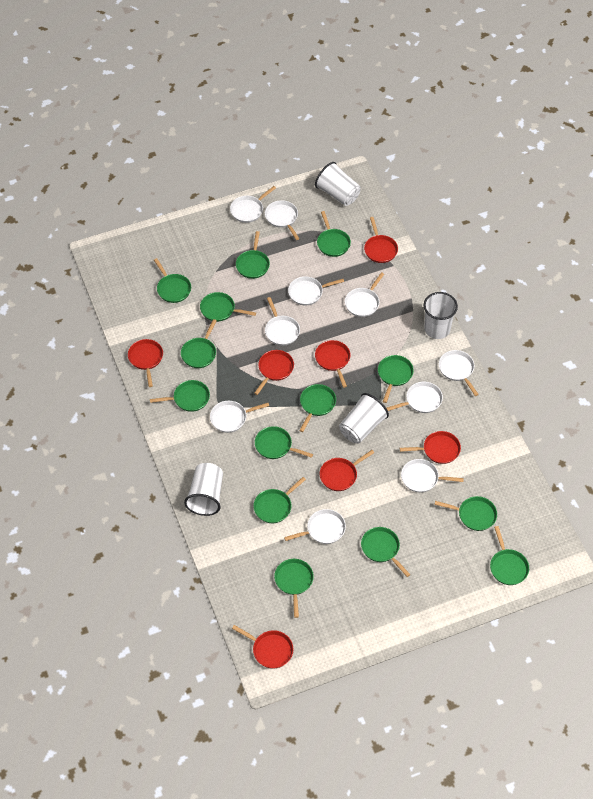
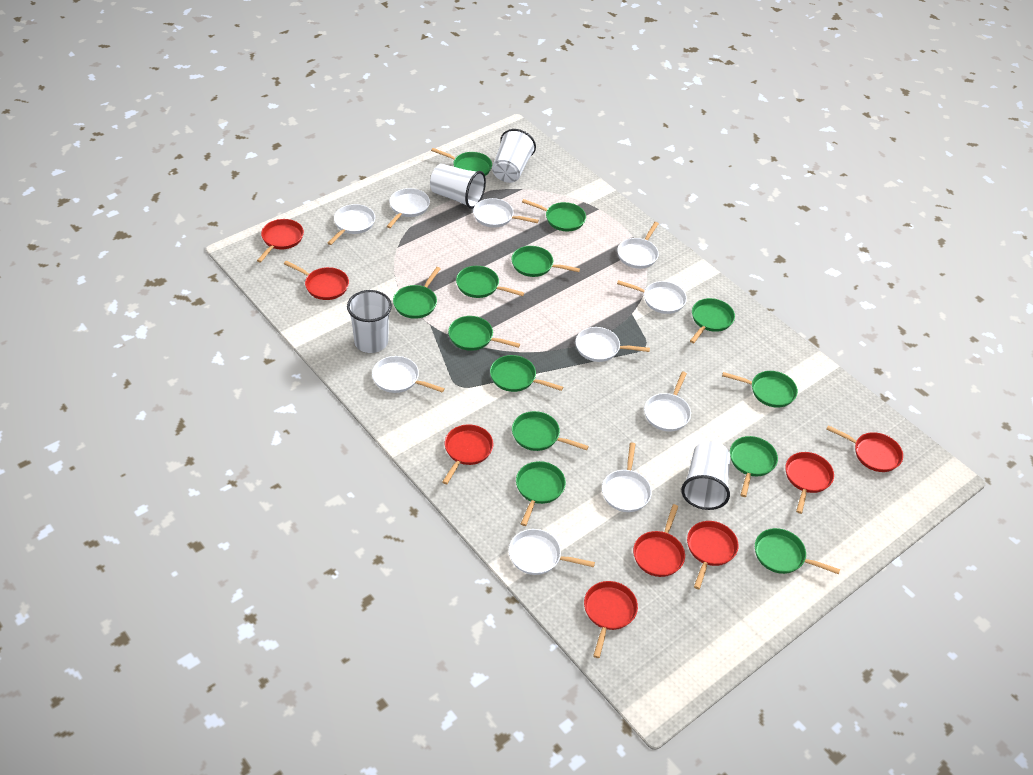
green pan: [150,380,210,412] [154,258,191,303] [181,319,217,368] [200,292,256,322] [236,231,270,279] [253,477,306,523] [255,426,313,459] [274,559,314,618] [299,384,336,432] [317,211,351,257] [361,527,411,577] [378,355,414,403] [434,496,497,531] [490,526,529,585] = 14 -> [393,267,441,319] [431,148,492,176] [448,316,520,351] [456,266,524,298] [490,355,563,392] [511,246,580,277] [512,411,589,451] [516,461,566,526] [522,199,586,231] [690,298,735,343] [722,371,798,408] [730,436,778,497] [755,528,840,574] = 13
red pan: [128,339,163,387] [232,625,293,669] [254,350,294,395] [315,340,351,388] [320,450,374,491] [364,217,398,263] [400,431,461,464] = 7 -> [257,219,304,262] [284,261,349,300] [442,424,493,484] [584,581,638,658] [633,504,685,577] [687,521,739,589] [785,452,834,514] [826,425,903,472] = 8

